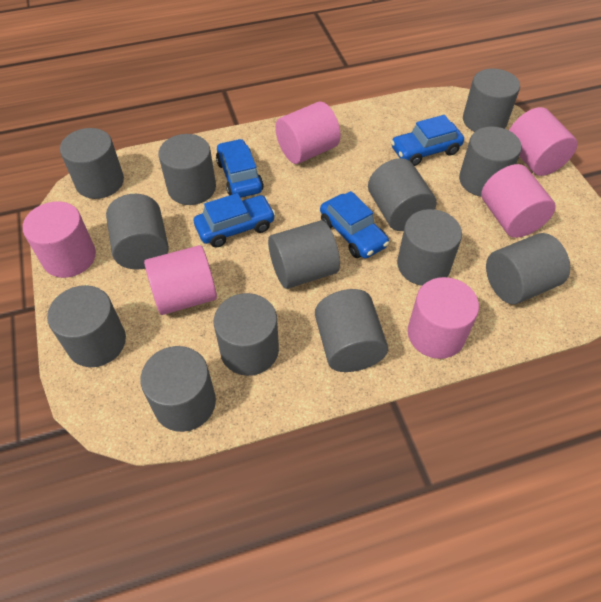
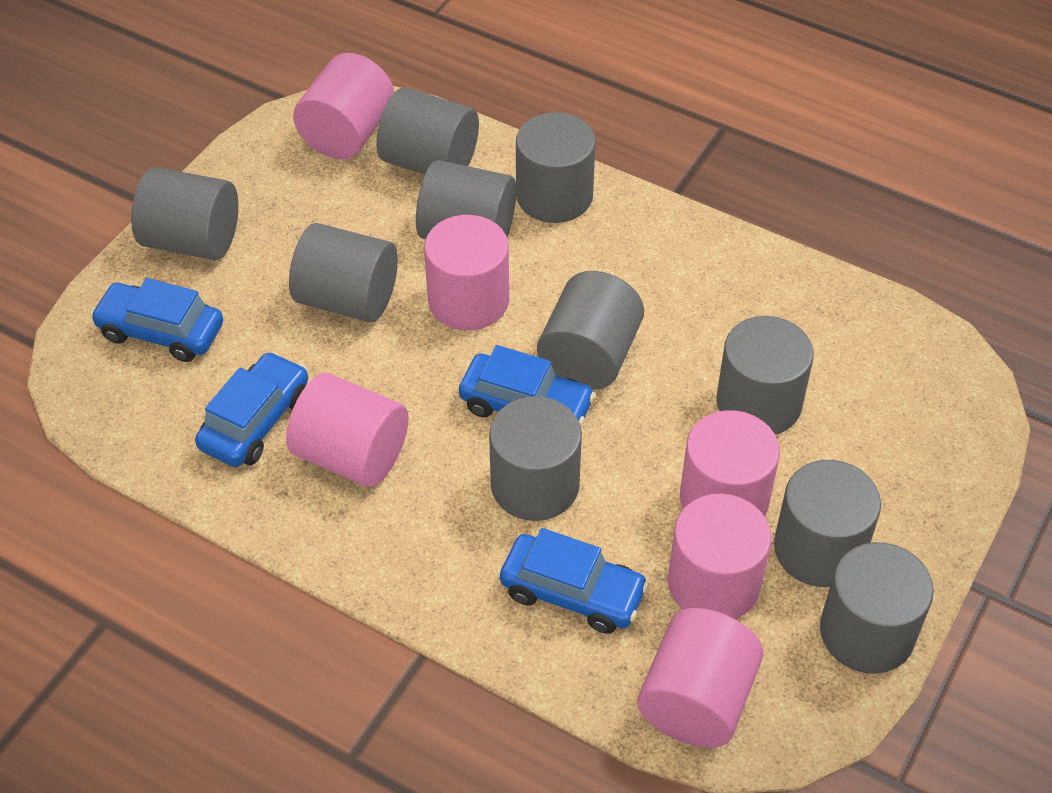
grey cylinder: [47,285,126,367] [60,128,124,199] [106,194,169,270] [140,346,216,432] [159,134,216,205] [214,293,279,376] [268,220,340,289] [315,289,388,372] [368,158,436,231] [397,209,462,286] [459,127,522,197] [463,68,520,132] [486,233,570,304] = 13 -> [131,167,238,260] [289,223,398,322] [376,87,479,175] [416,160,516,239] [489,396,582,521] [516,112,596,223] [537,271,644,390] [716,316,814,435] [774,460,881,587] [820,542,934,674] = 10

